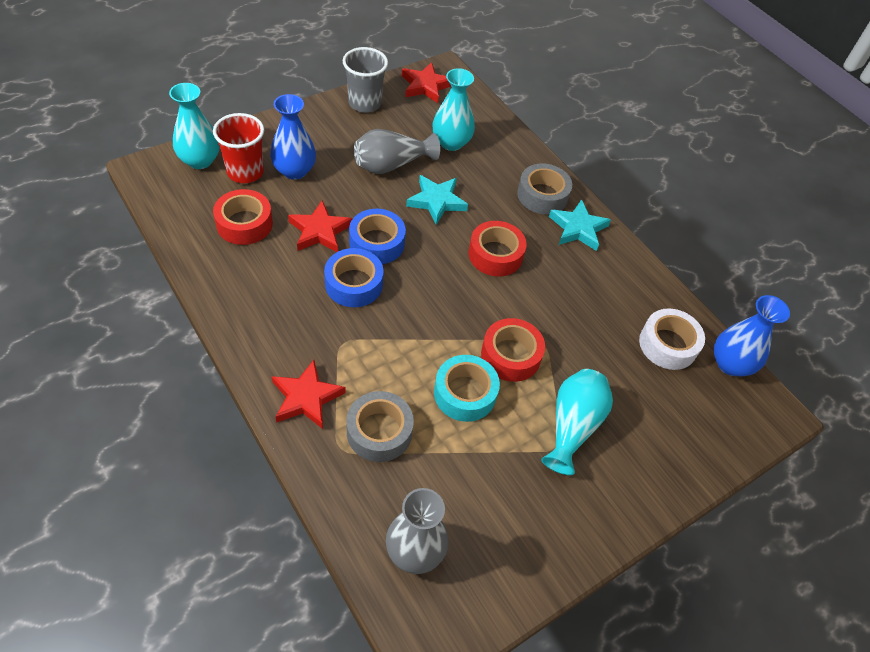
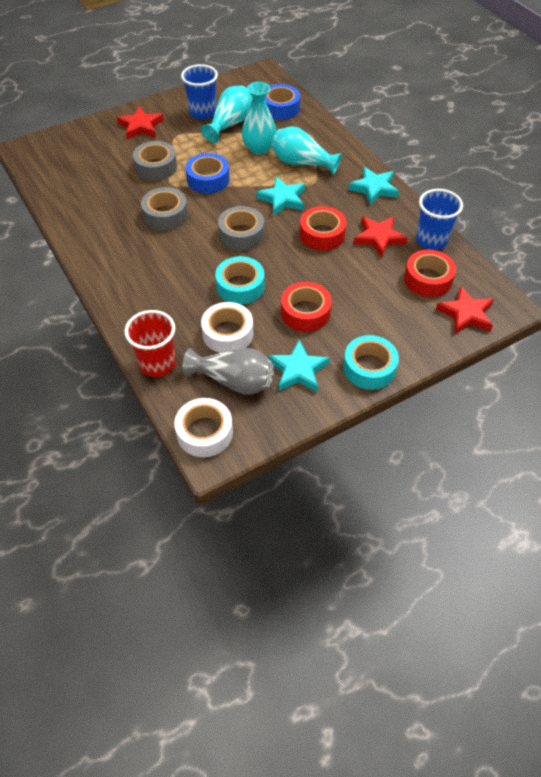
blue cup: none = 0 -> [181,64,218,120] [416,189,463,250] = 2
blue vase: [270,94,316,180] [714,295,790,376] = 2 -> none = 0
grey cup: [343,47,388,113] = 1 -> none = 0
grey tape: [346,391,414,462] [517,163,572,215] = 2 -> [133,141,177,181] [141,187,188,230] [218,206,264,251] = 3
grey vase: [354,129,440,174] [386,488,449,574] = 2 -> [183,348,274,395] = 1
turquoise star: [406,175,468,225] [549,199,611,251] = 2 -> [256,176,305,216] [268,339,330,392] [348,167,399,205] = 3
turquoise tape: [434,355,500,422] = 1 -> [215,256,265,305] [343,335,399,390] = 2
white tape: [639,308,705,370] = 1 -> [174,398,233,457] [201,302,253,353] = 2

